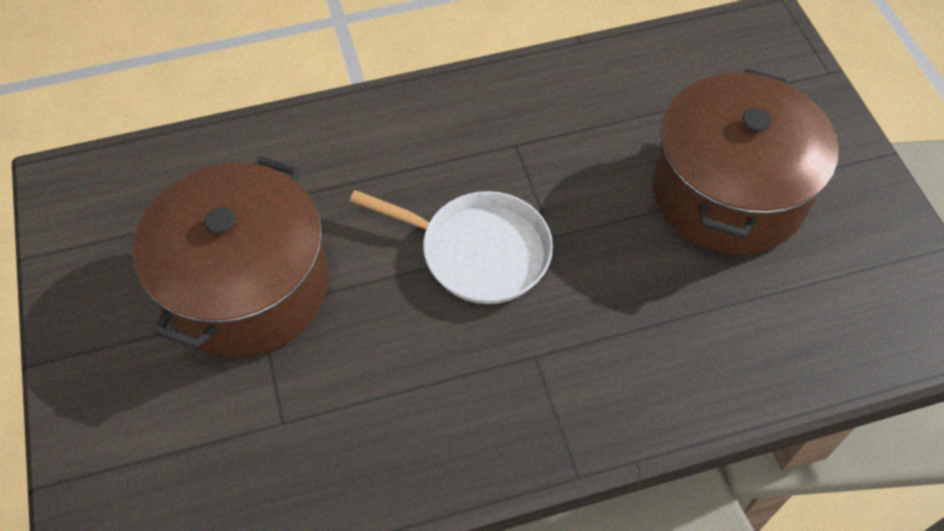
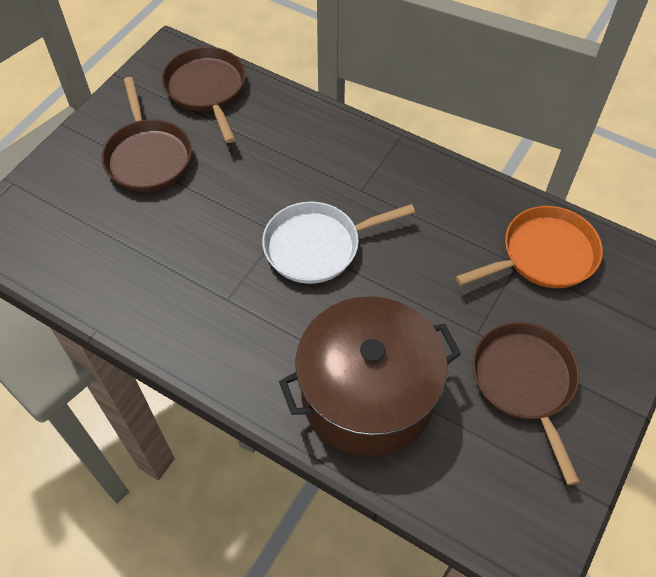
brown pan: none = 0 -> [102,77,192,192] [162,47,246,143] [472,322,580,485] = 3
brown pot: [132,156,328,358] [652,68,839,255] = 2 -> [279,296,461,456] = 1
orange pan: none = 0 -> [455,206,603,288] = 1

